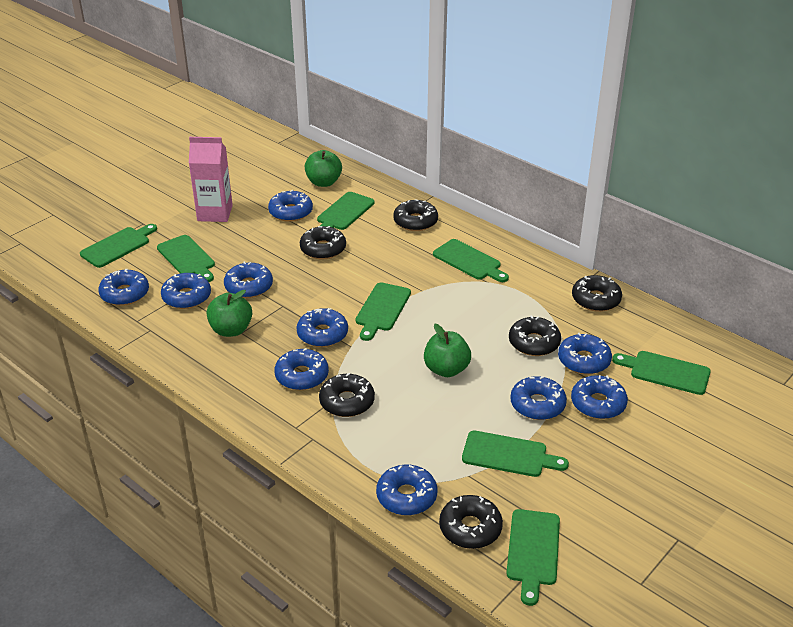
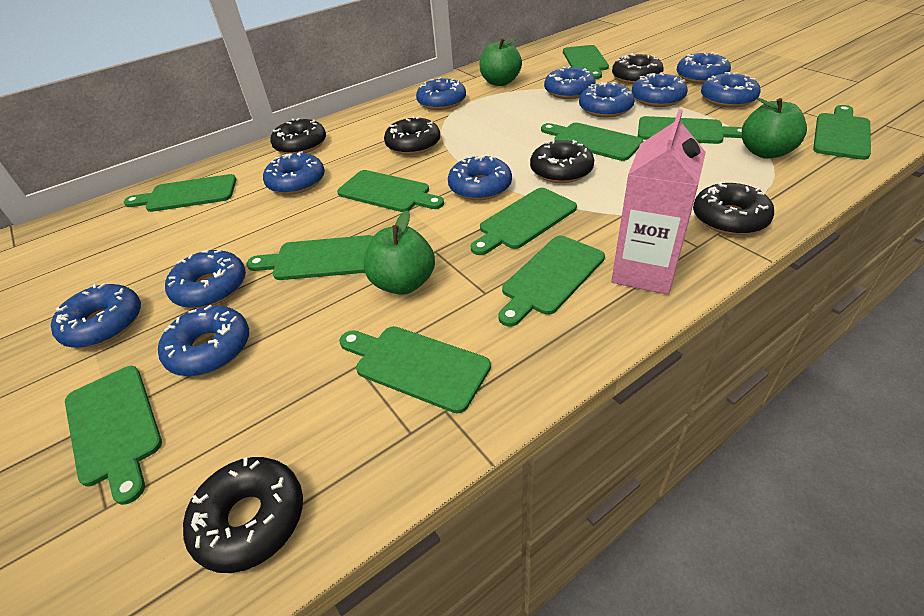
blue donut: [98,268,149,306] [161,273,211,309] [224,262,273,298] [268,190,313,222] [274,348,329,390] [296,308,348,347] [376,465,437,516] [510,376,567,420] [558,333,612,374] [571,375,628,419] = 10 -> [51,283,141,348] [158,305,249,376] [165,249,246,308] [263,152,325,195] [416,77,466,110] [448,155,512,200] [544,66,596,99] [579,82,635,117] [632,72,688,107] [677,52,731,84] [701,72,760,108] = 11
green cutting board: [80,224,157,268] [157,235,215,282] [317,192,374,230] [356,283,411,341] [433,239,509,282] [462,431,569,477] [506,509,560,606] [612,351,711,395] = 8 -> [65,366,162,505] [124,174,236,212] [247,235,373,280] [337,170,444,212] [339,326,491,413] [471,188,577,255] [498,236,605,327] [541,123,643,161] [563,45,609,79] [638,116,742,144] [813,105,871,160] = 11

